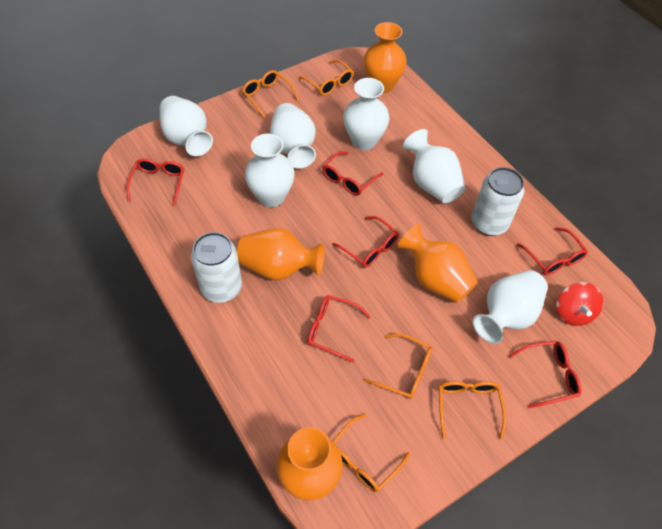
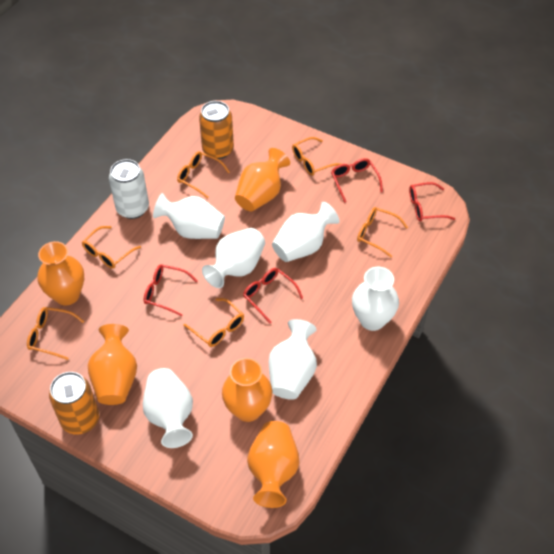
orange can: none = 0 -> [49,372,99,435] [199,101,234,159] = 2
orange glasses: [242,70,299,118] [299,59,354,96] [333,414,410,492] [364,333,433,399] [439,381,506,440] = 5 -> [27,307,85,360] [82,226,141,269] [177,151,230,199] [183,298,244,347] [292,137,340,176] [357,207,408,257] = 6
orange vase: [237,228,325,281] [276,427,343,501] [364,22,407,93] [397,224,478,303] = 4 -> [37,241,84,306] [88,324,137,405] [222,358,272,422] [235,148,290,211] [247,421,299,508] = 5
red glasses: [126,158,184,206] [307,295,371,363] [322,151,384,196] [332,216,399,268] [509,341,582,408] [517,227,588,275] = 6 -> [143,265,198,317] [243,268,303,324] [331,158,383,203] [409,182,455,222] = 4
red spinning top: [556,282,604,326] = 1 -> none = 0
white can: [191,232,242,303] [471,167,524,236] = 2 -> [109,159,149,219] = 1

